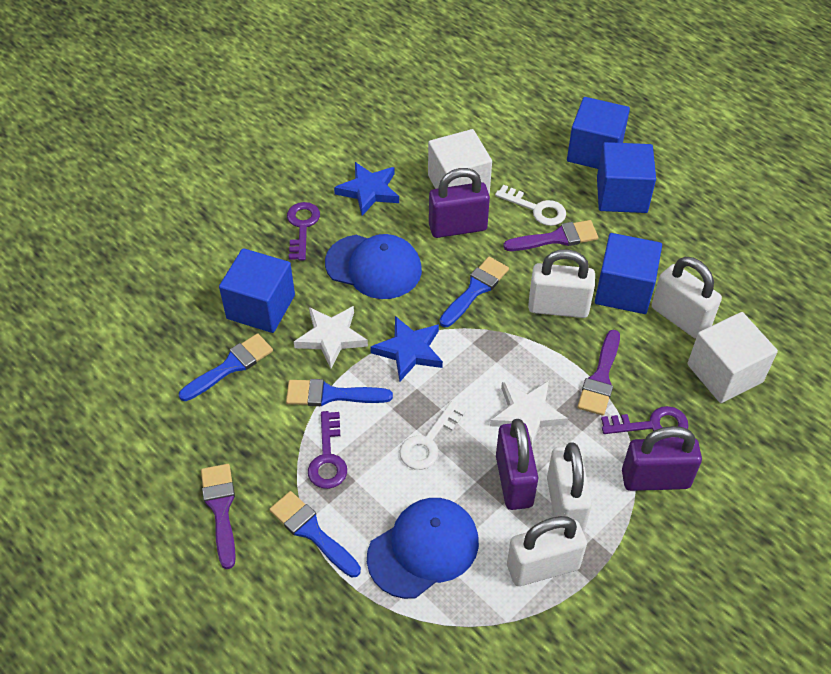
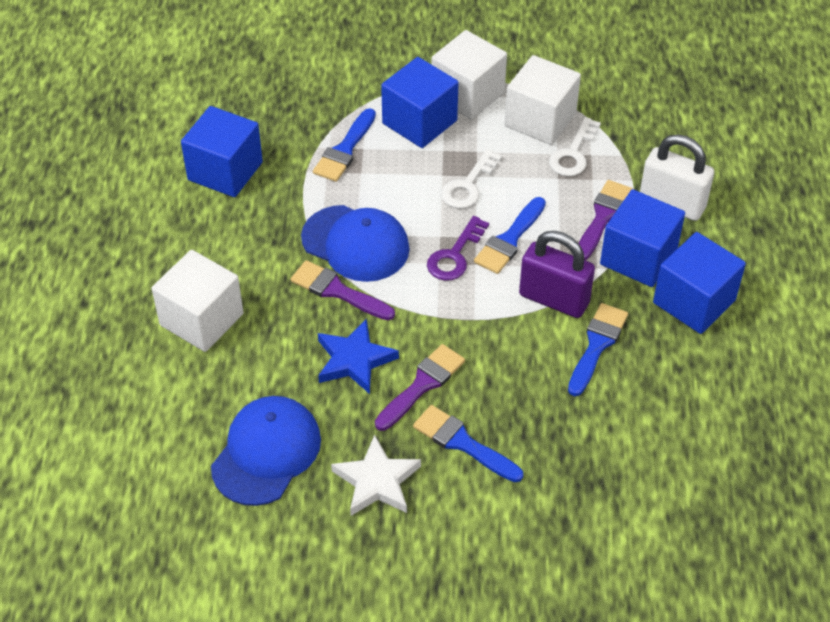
blue star: [334,162,399,216] [370,316,443,381] = 2 -> [318,319,399,394] = 1
purple key: [287,202,320,261] [308,411,347,489] [601,406,689,438] = 3 -> [427,216,489,281] = 1
purple padlock: [429,168,490,238] [496,419,538,510] [622,426,702,491] = 3 -> [519,231,595,318] = 1
white cube: [428,129,492,194] [687,312,778,403] = 2 -> [151,250,244,352] [432,30,507,120] [505,55,581,145] = 3
white padlock: [507,516,587,586] [528,249,595,318] [547,442,592,531] [652,257,722,339] = 4 -> [640,134,714,221] = 1
white star: [294,306,368,369] [490,381,568,446] = 2 -> [331,435,421,516] = 1

